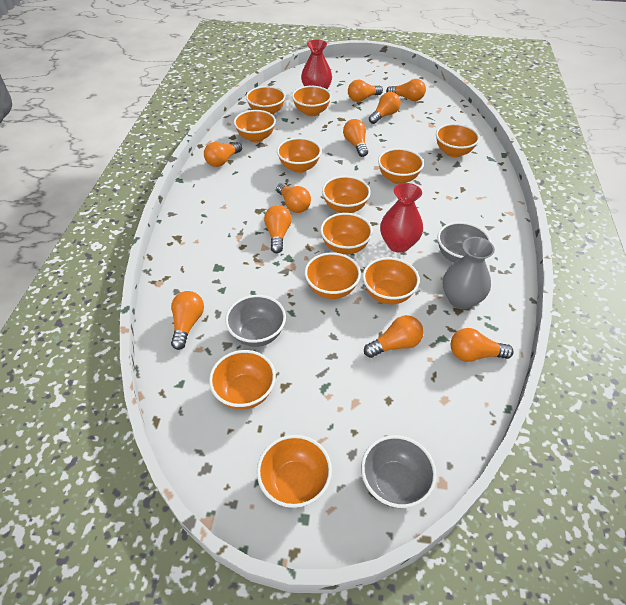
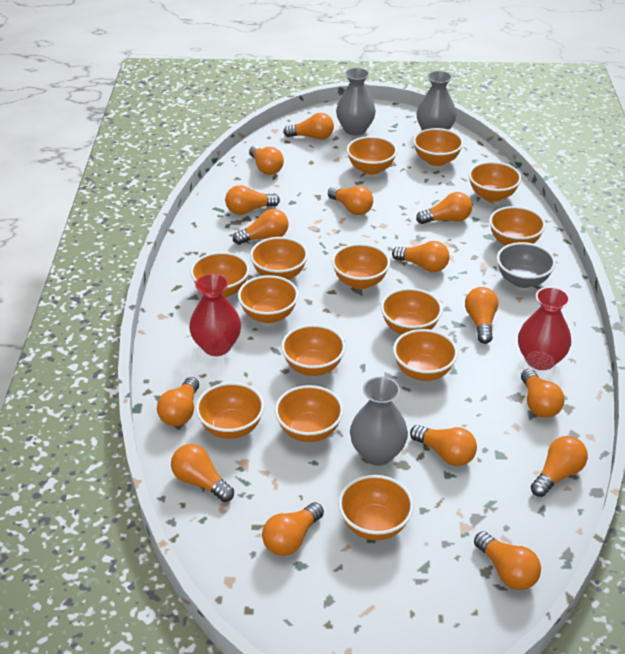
grey bowl: [225,295,286,347] [361,435,437,508] [437,222,491,263] = 3 -> [497,242,556,288] = 1
grey vase: [443,237,495,309] = 1 -> [336,68,376,136] [350,377,408,466] [417,71,456,130] = 3
orange bowl: [209,350,276,410] [234,110,276,143] [246,86,286,115] [257,435,332,508] [277,138,321,173] [292,86,332,116] [305,252,361,299] [320,213,373,255] [322,176,371,213] [363,257,420,304] [378,148,424,184] [436,124,480,158] = 12 -> [190,252,250,298] [196,382,264,439] [238,275,299,323] [250,237,308,280] [275,385,344,442] [281,324,346,376] [332,243,390,289] [338,475,414,540] [346,136,397,175] [381,288,442,335] [393,329,458,381] [413,128,464,166] [469,161,522,202] [489,206,546,246] = 14
orange light bulb: [171,291,204,350] [204,142,242,167] [264,205,292,253] [276,183,311,213] [343,119,368,157] [348,80,383,102] [364,315,424,358] [369,92,401,124] [386,79,426,101] [451,328,514,362] = 10 -> [157,377,199,426] [171,444,234,502] [225,185,280,215] [233,209,288,245] [249,146,284,175] [262,502,324,556] [283,113,334,140] [328,186,373,215] [392,241,450,272] [410,425,477,466] [416,192,472,224] [465,287,498,344] [474,531,541,590] [521,369,565,418] [531,436,588,497] = 15

